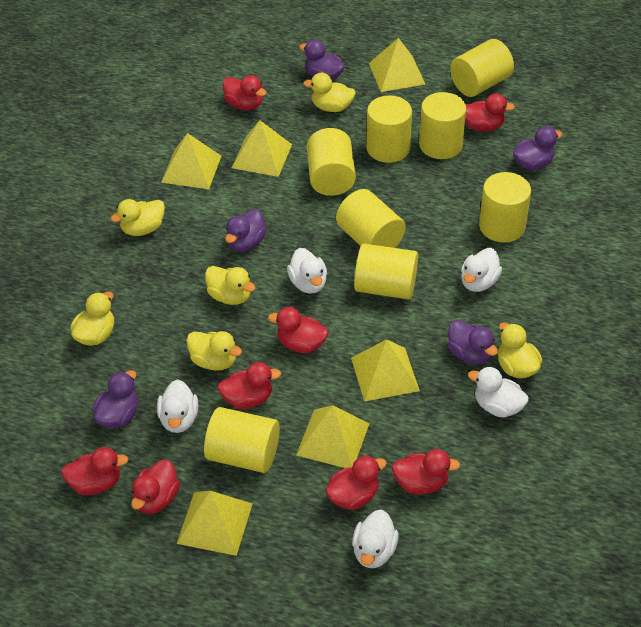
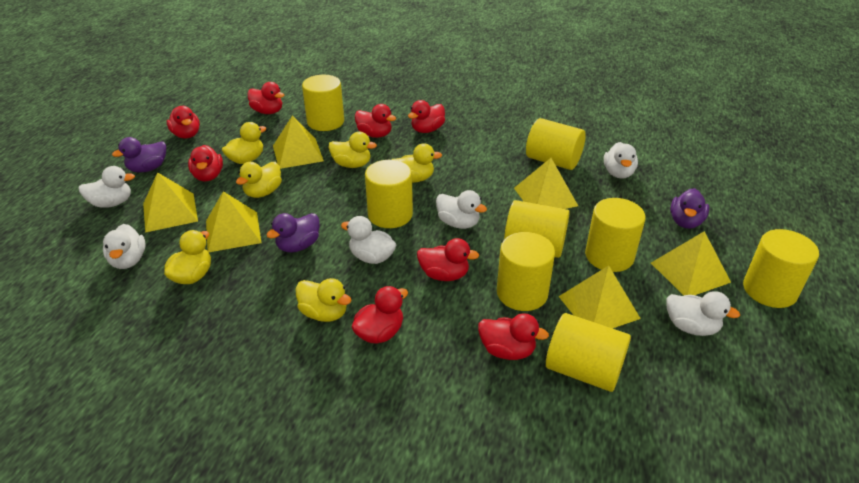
purple duck: [92,370,138,428] [225,209,267,252] [299,39,345,80] [447,320,498,365] [513,126,563,170] = 5 -> [112,137,166,172] [267,213,320,253] [670,188,709,229] = 3
white duck: [157,379,198,433] [287,248,327,294] [352,510,399,568] [461,248,502,292] [468,367,529,418] = 5 -> [78,166,135,208] [103,224,145,269] [341,216,397,264] [436,190,487,229] [604,142,638,179] [666,291,740,336] = 6

